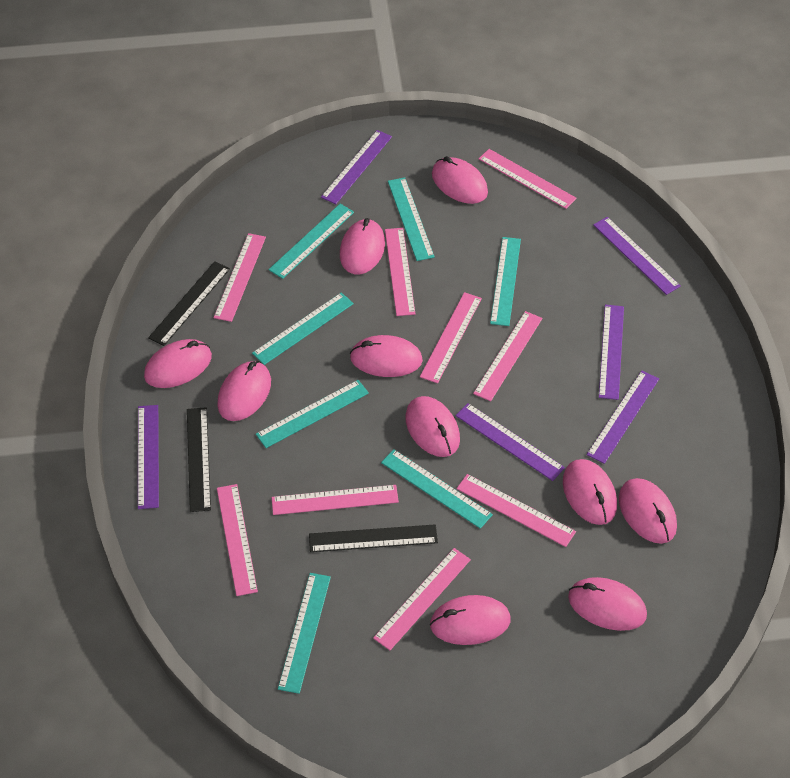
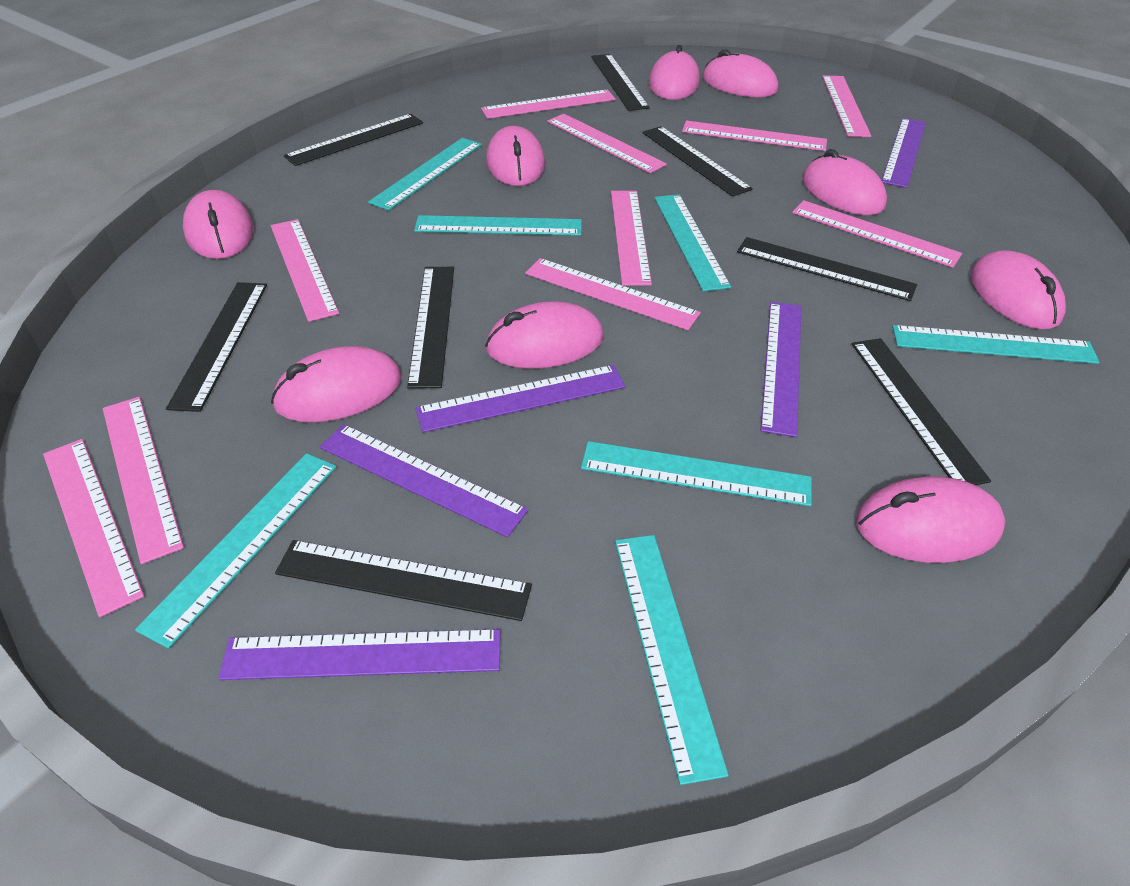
black ruler: [148,261,230,346] [187,407,211,512] [309,524,438,552] = 3 -> [166,282,267,412] [275,540,532,621] [284,114,423,166] [407,267,454,389] [591,54,650,111] [642,126,753,197] [737,237,917,301] [852,338,991,485] = 8
pink mouse: [144,339,212,388] [217,361,271,421] [340,218,385,275] [350,335,423,377] [405,396,460,457] [430,595,511,645] [432,156,488,204] [563,459,617,525] [568,577,647,631] [619,478,677,544] = 10 -> [183,190,253,259] [271,346,401,422] [485,302,604,368] [486,126,545,186] [649,45,700,100] [702,50,778,97] [803,149,887,215] [856,477,1006,563] [971,250,1066,329] = 9
pink ruler: [214,233,266,322] [217,484,258,596] [271,485,399,515] [373,548,471,650] [385,228,415,316] [420,292,482,383] [457,474,576,547] [473,311,542,401] [479,149,577,209] = 9 -> [43,439,144,617] [103,397,184,564] [271,219,339,322] [481,90,616,119] [525,258,701,330] [547,114,667,173] [611,191,652,286] [682,120,827,151] [792,200,962,268] [822,75,871,137] = 10
purple ruler: [138,405,159,509] [321,130,392,204] [455,403,565,481] [587,371,659,464] [593,217,681,295] [599,305,624,400] = 6 -> [218,629,500,680] [320,424,528,537] [415,365,625,433] [760,302,801,437] [882,118,926,188] = 5

